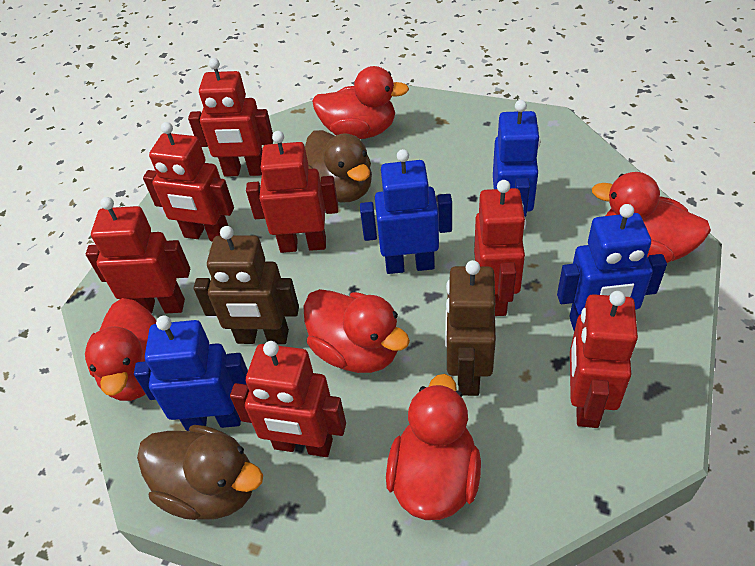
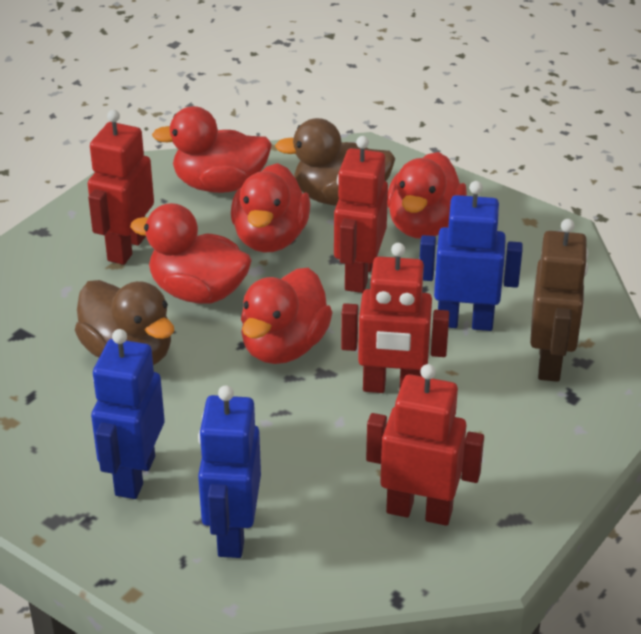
blue robot: [134,316,248,431] [360,149,452,274] [493,100,541,217] [557,204,667,331] = 4 -> [91,329,165,499] [198,385,261,558] [420,181,523,331] = 3
brown robot: [194,226,299,344] [445,260,496,396] = 2 -> [530,219,589,382] = 1
red robot: [86,197,190,314] [143,122,234,242] [188,58,273,177] [230,341,346,457] [246,131,338,253] [474,180,526,316] [570,291,638,428] = 7 -> [88,110,154,265] [334,136,388,293] [341,243,449,393] [366,364,484,526] = 4

